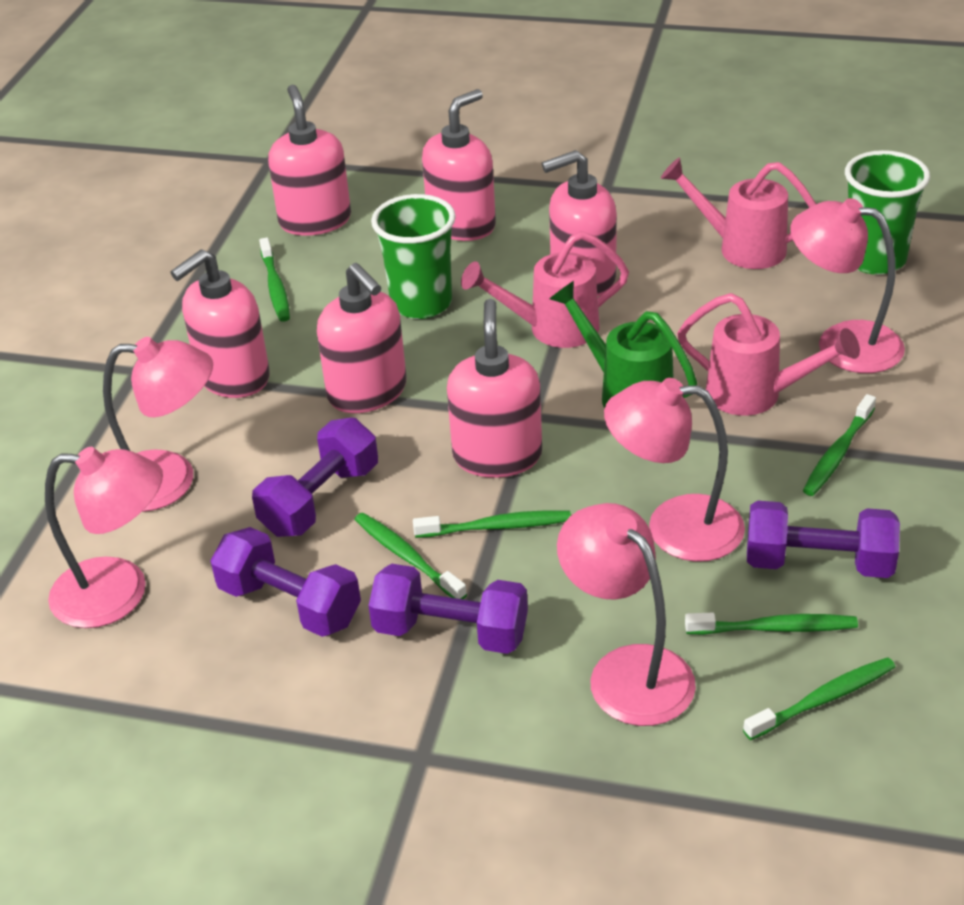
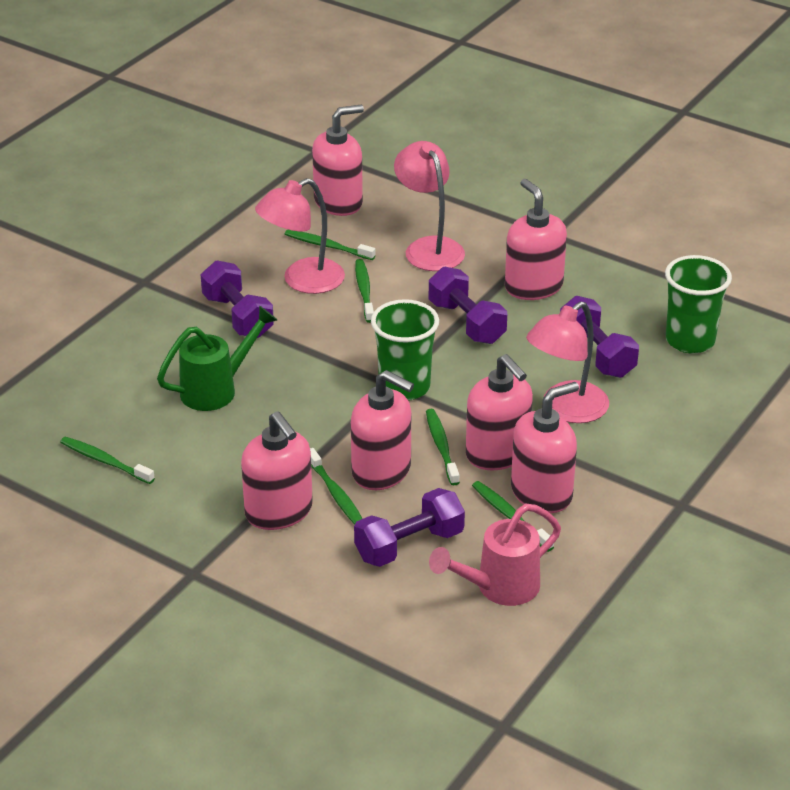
pink lamp: [45,447,163,628] [103,337,213,512] [557,503,696,726] [604,378,745,562] [791,198,905,373] = 5 -> [255,178,345,294] [394,141,465,271] [526,301,609,423] = 3
pink watering can: [461,231,629,348] [661,158,816,269] [677,293,860,416] = 3 -> [429,504,561,606] = 1

